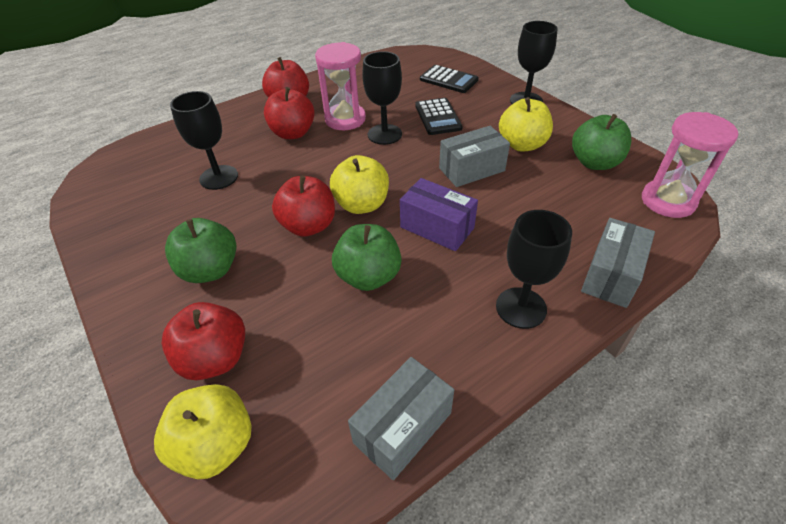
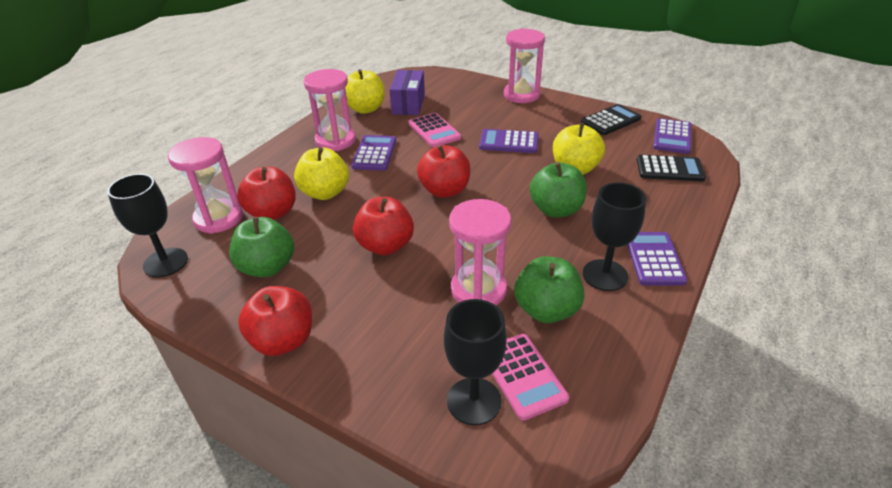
black goblet: [170,91,238,190] [362,51,402,145] [496,210,572,329] [510,21,558,104] = 4 -> [107,174,188,278] [444,299,507,425] [583,182,646,291] = 3
grey box: [348,357,454,480] [439,126,510,187] [581,218,655,308] = 3 -> none = 0
pink calculator: none = 0 -> [408,113,461,147] [492,334,569,421] = 2
pink hourglass: [315,42,366,130] [642,112,738,218] = 2 -> [168,137,243,234] [304,69,356,151] [449,199,511,305] [504,28,545,103] = 4
purple calculator: none = 0 -> [351,135,396,171] [479,129,539,153] [627,232,688,285] [653,118,692,154] = 4

